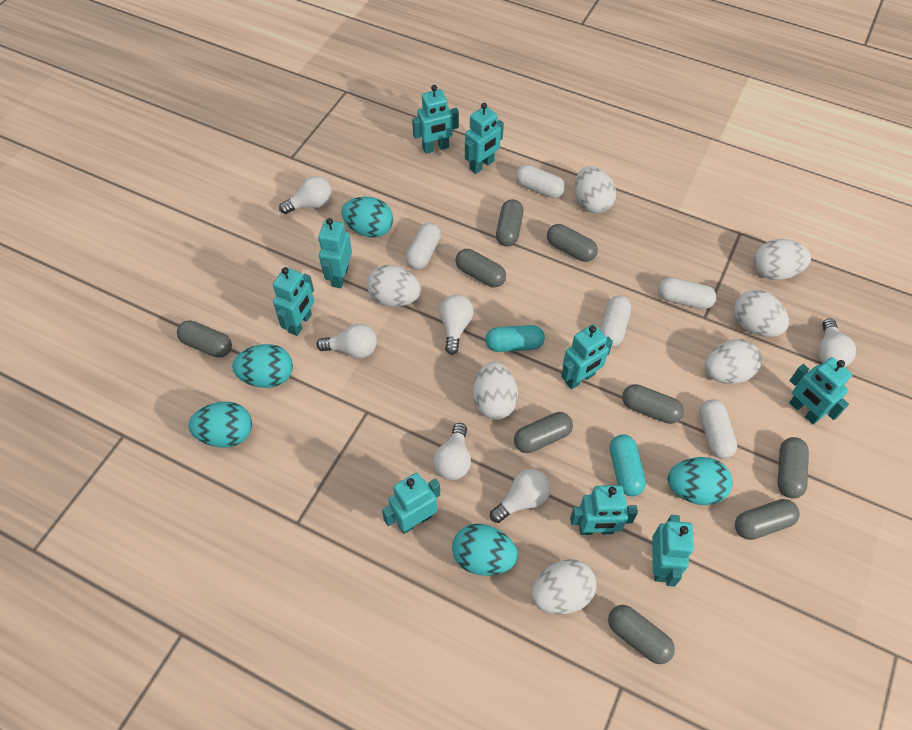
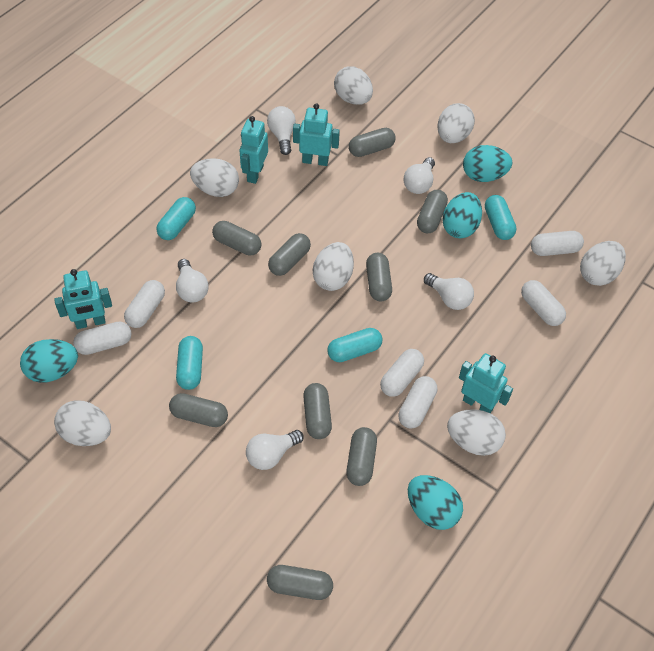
turquoise capsule: [485,325,545,352] [610,434,646,496] = 2 -> [156,197,196,240] [176,336,203,390] [327,328,382,362] [485,195,516,240] = 4
turquoise egg: [189,402,252,448] [232,344,293,388] [341,197,393,238] [452,524,518,576] [668,457,732,505] = 5 -> [20,339,78,383] [408,475,463,530] [442,192,482,238] [463,145,513,182] = 4
turquoise robot: [273,267,314,336] [319,218,352,288] [382,473,440,534] [412,85,459,154] [465,103,504,174] [561,324,613,389] [570,485,638,535] [652,515,694,587] [789,357,852,424] = 9 -> [54,269,112,329] [239,116,268,184] [293,103,340,166] [459,353,513,413] = 4
white capsule: [406,223,441,270] [516,165,565,198] [600,295,631,347] [658,277,717,309] [699,399,737,459] = 5 -> [73,322,132,355] [124,280,165,328] [380,349,424,397] [398,376,437,429] [521,280,566,326] [531,231,584,256] = 6
white light bulb: [279,176,332,214] [316,324,377,358] [433,423,471,480] [440,294,474,355] [490,469,551,523] [818,319,856,367] = 6 -> [176,259,209,302] [246,430,304,470] [267,106,296,155] [404,157,435,194] [424,273,474,310] = 5

